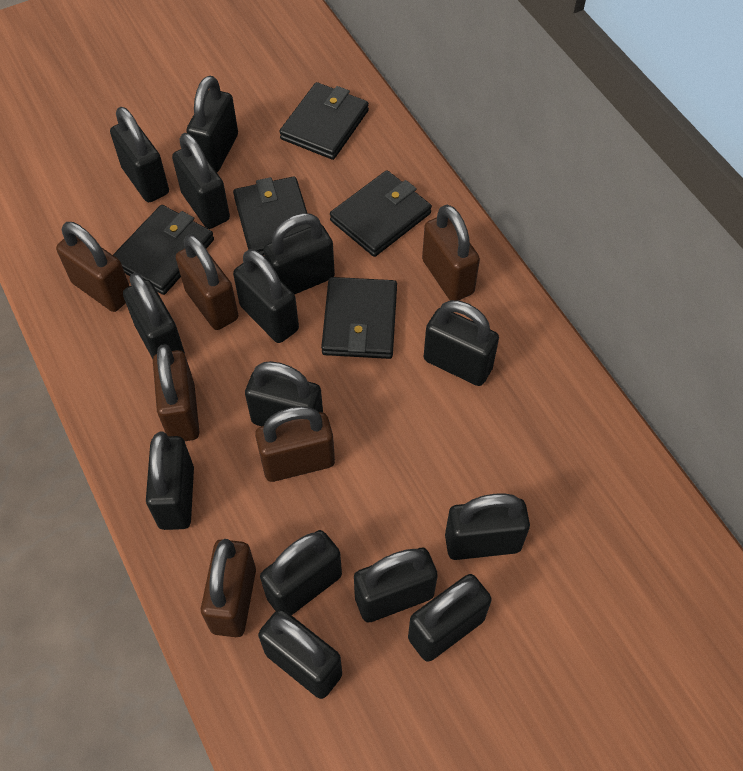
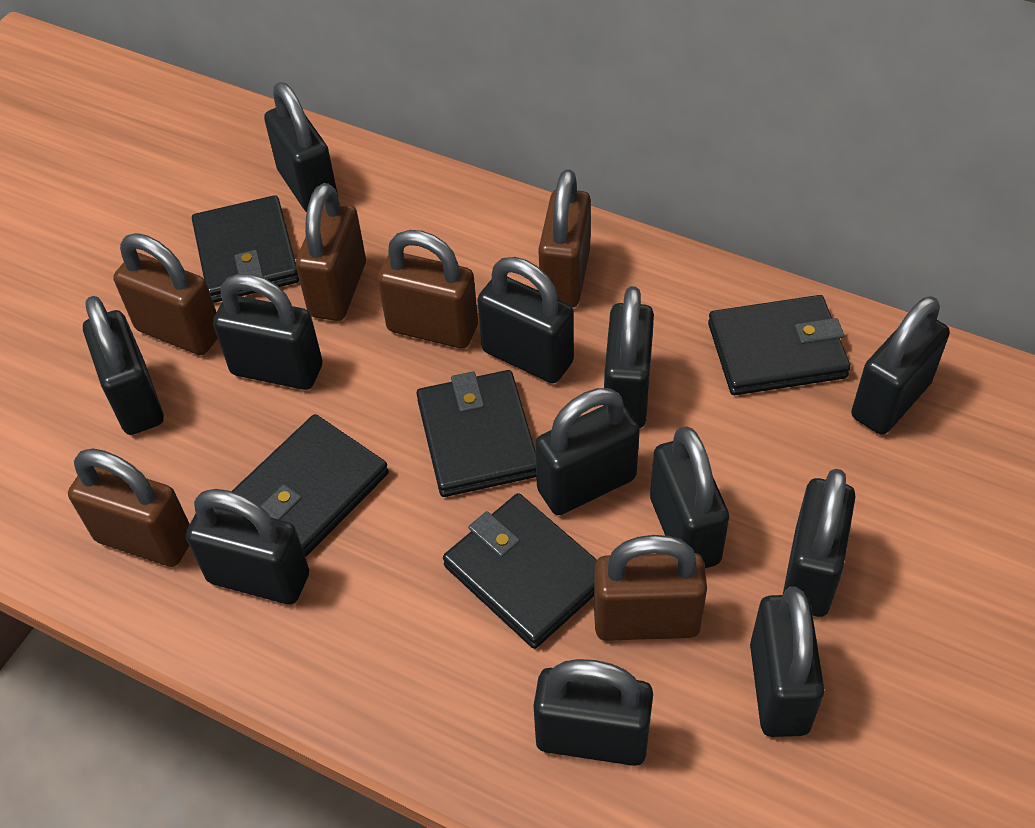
black padlock: [110,107,169,202] [123,273,185,359] [146,432,194,530] [172,133,230,229] [186,76,238,172] [233,249,299,343] [245,361,323,426] [258,609,342,699] [260,530,342,615] [263,213,335,295] [354,548,438,622] [408,574,492,662] [424,300,499,386] [445,493,530,560] = 14 -> [83,296,164,435] [186,489,309,605] [213,273,323,390] [264,82,338,212] [477,257,574,383] [533,659,653,766] [535,388,640,515] [603,286,654,428] [650,426,729,568] [750,587,825,737] [783,469,855,617] [851,296,950,435] = 12

